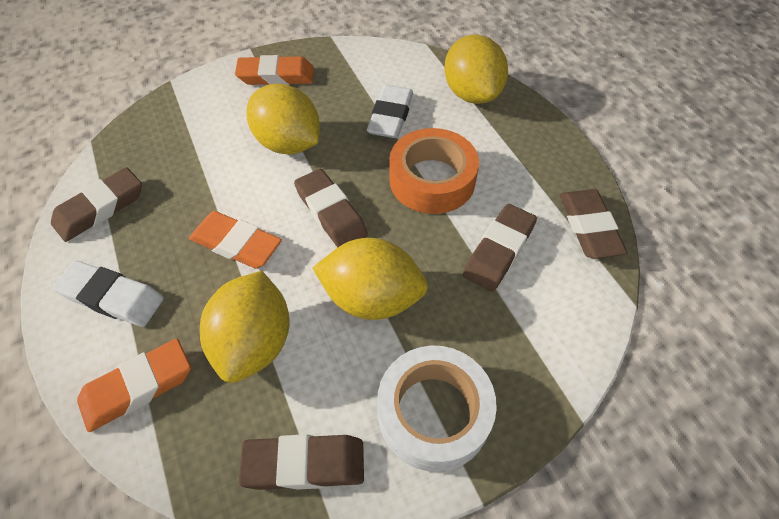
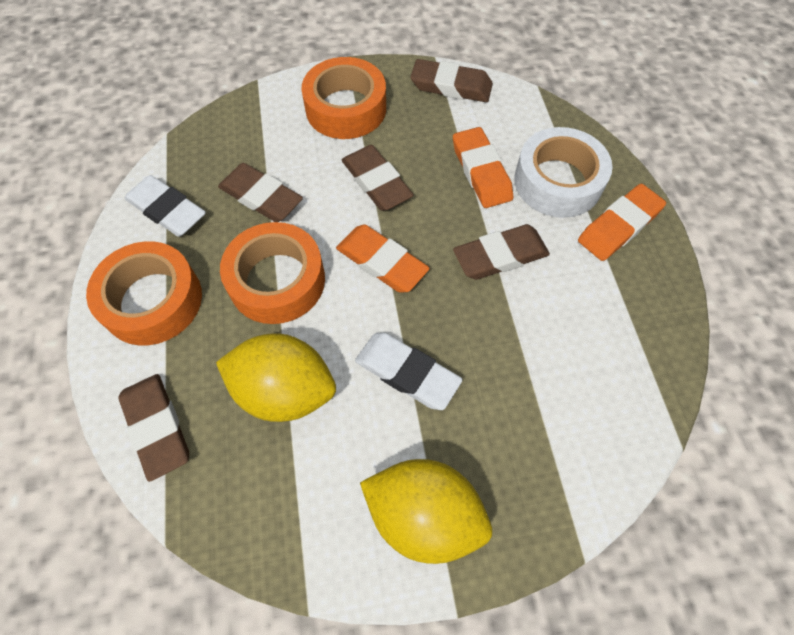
orange tape: [389,128,479,214] = 1 -> [86,241,202,345] [220,222,325,324] [301,57,386,139] = 3
yellow lemon: [200,271,289,383] [246,84,320,154] [313,238,428,320] [444,34,508,104] = 4 -> [216,333,336,422] [360,459,492,564] = 2

